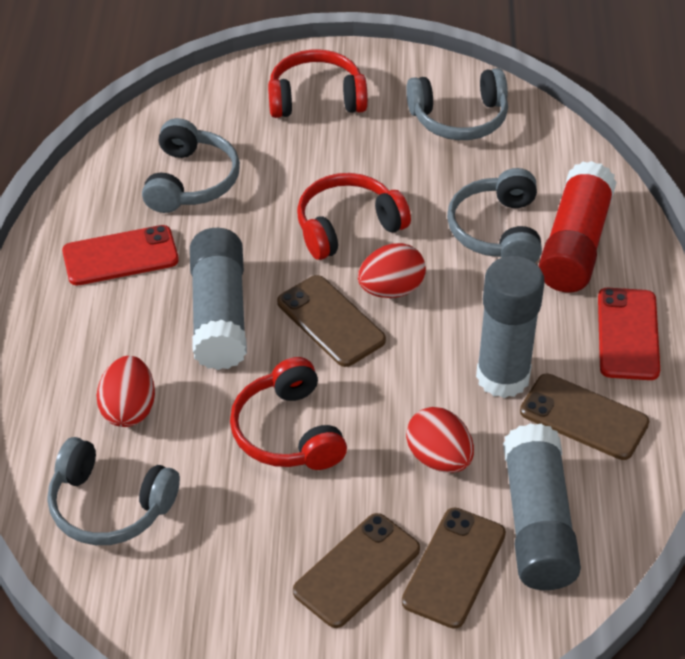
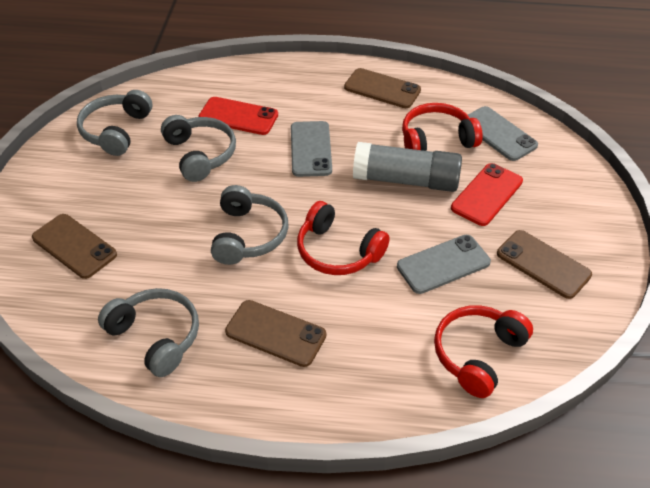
grey glue stick: [190,228,247,370] [476,256,545,398] [503,423,581,590] = 3 -> [353,142,462,192] = 1
grey phone: none = 0 -> [291,121,332,177] [397,235,491,294] [468,106,538,161] = 3
red egg: [96,356,155,427] [358,243,426,298] [406,407,474,473] = 3 -> none = 0
red glue stick: [539,161,617,293] = 1 -> none = 0

